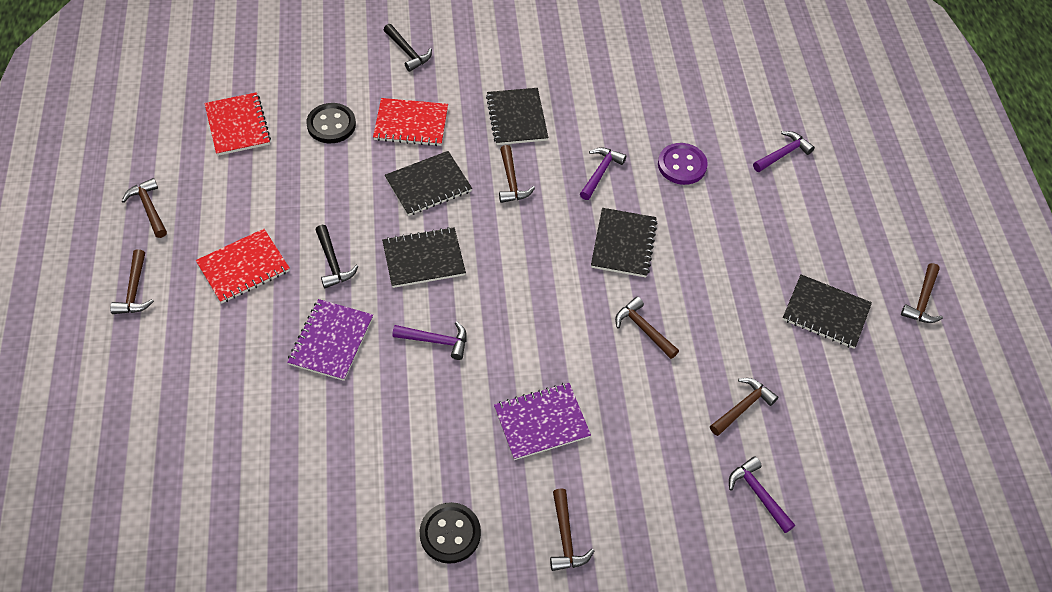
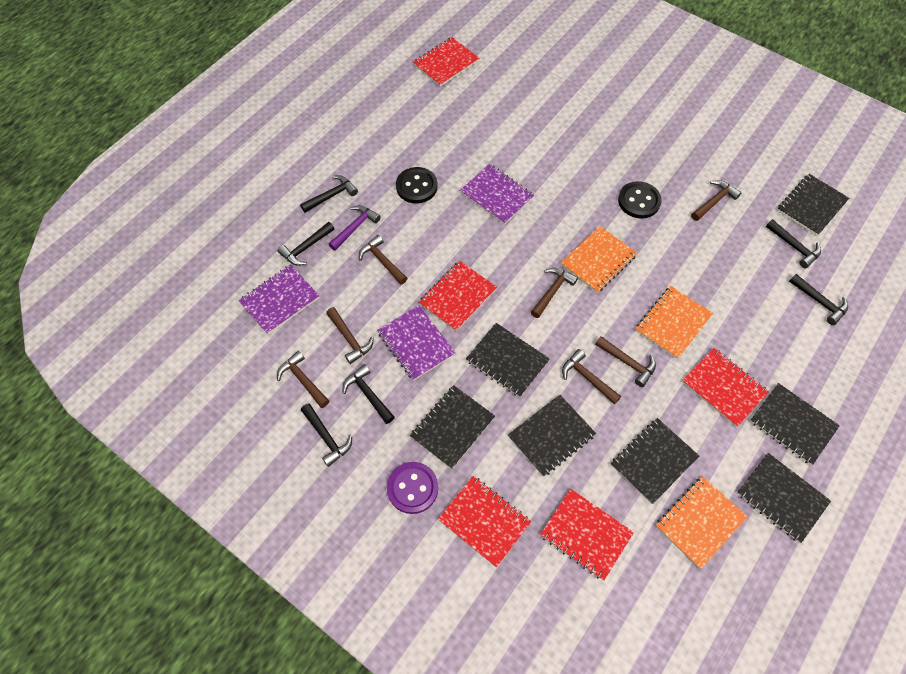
black hammer: [315,225,358,288] [384,24,432,72] = 2 -> [278,222,334,266] [300,175,358,213] [301,403,352,467] [342,364,395,424] [766,219,821,268] [789,274,848,325] = 6
black notebook: [382,227,466,288] [385,151,472,216] [486,88,548,145] [591,208,658,277] [782,274,872,349] = 5 -> [410,385,495,469] [466,323,550,397] [508,395,596,477] [611,418,699,504] [737,453,831,543] [750,383,840,465] [777,174,849,236] = 7
orange notebook: none = 0 -> [561,226,637,293] [635,286,713,359] [655,476,747,569] = 3
purple hammer: [392,322,467,360] [580,147,626,200] [729,456,795,533] [753,131,815,172] = 4 -> [328,205,381,250] = 1
purple notebook: [287,299,373,381] [494,383,591,460] = 2 -> [239,265,320,334] [377,305,456,381] [460,164,534,225] = 3
red notebook: [196,229,290,304] [204,92,271,156] [373,98,448,146] = 3 -> [413,37,479,86] [419,261,497,331] [438,476,531,567] [540,489,634,580] [682,348,769,427] = 5

